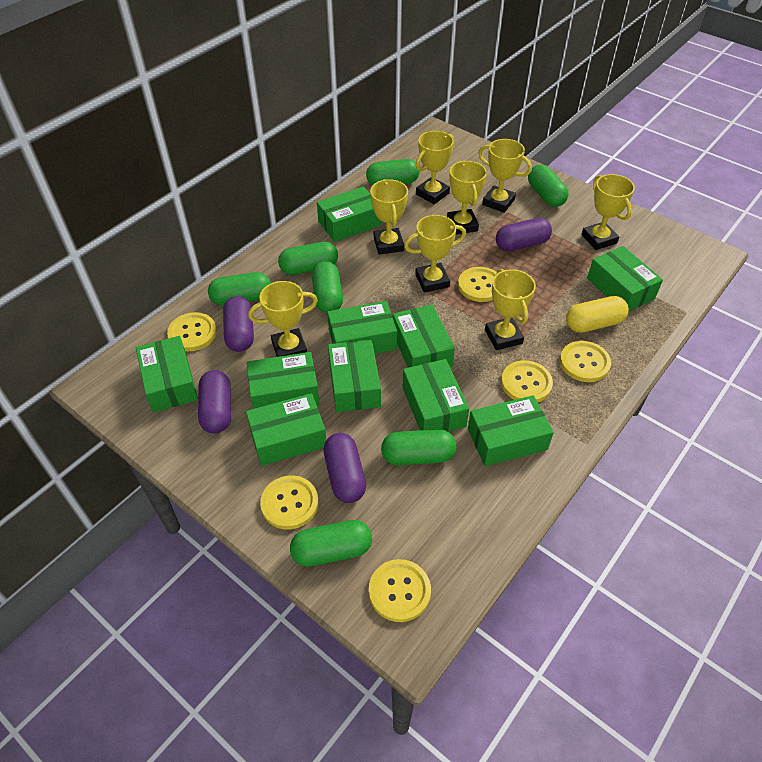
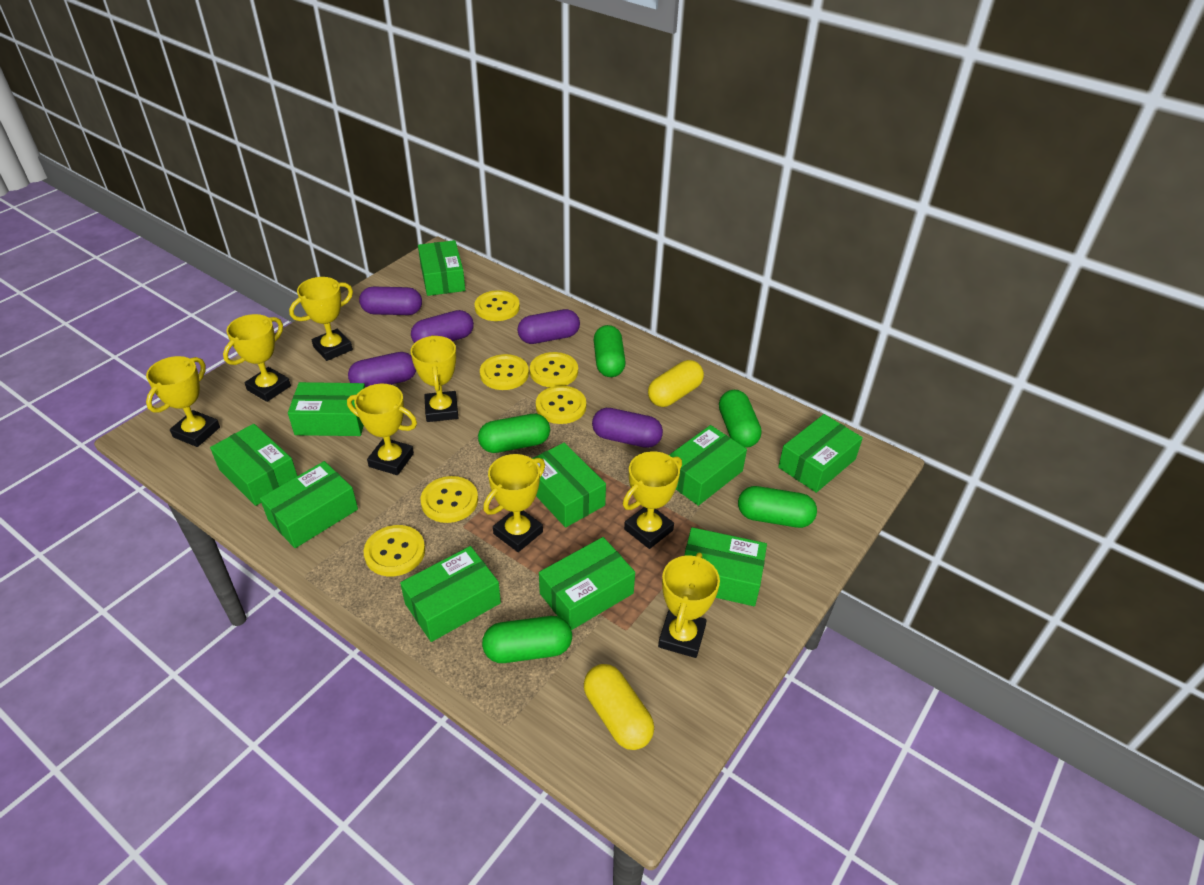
green capsule: [208,272,271,305] [278,242,338,275] [290,520,372,567] [312,261,343,313] [366,159,420,185] [381,429,456,465] [528,164,569,207] = 7 -> [478,414,550,453] [482,616,572,663] [594,325,626,377] [719,390,761,448] [738,486,817,528] = 5
purple capsule: [198,370,231,434] [223,296,254,352] [324,433,366,503] [496,218,552,251] = 4 -> [348,352,416,388] [359,287,422,315] [411,310,474,343] [518,309,580,344] [592,408,663,448] = 5
yellow capsule: [566,296,629,333] = 1 -> [584,664,654,750] [648,360,704,407] = 2

